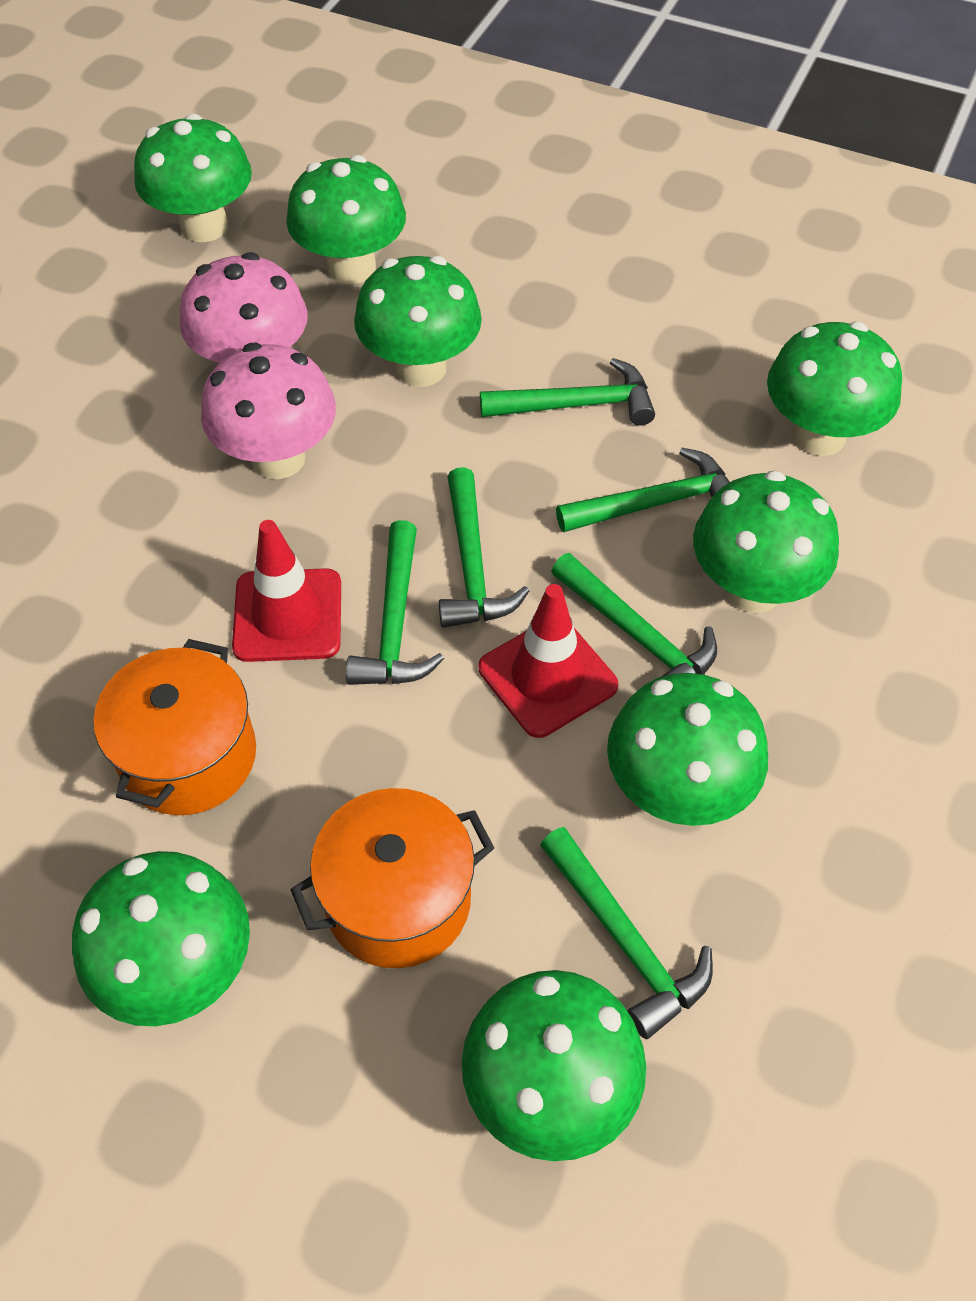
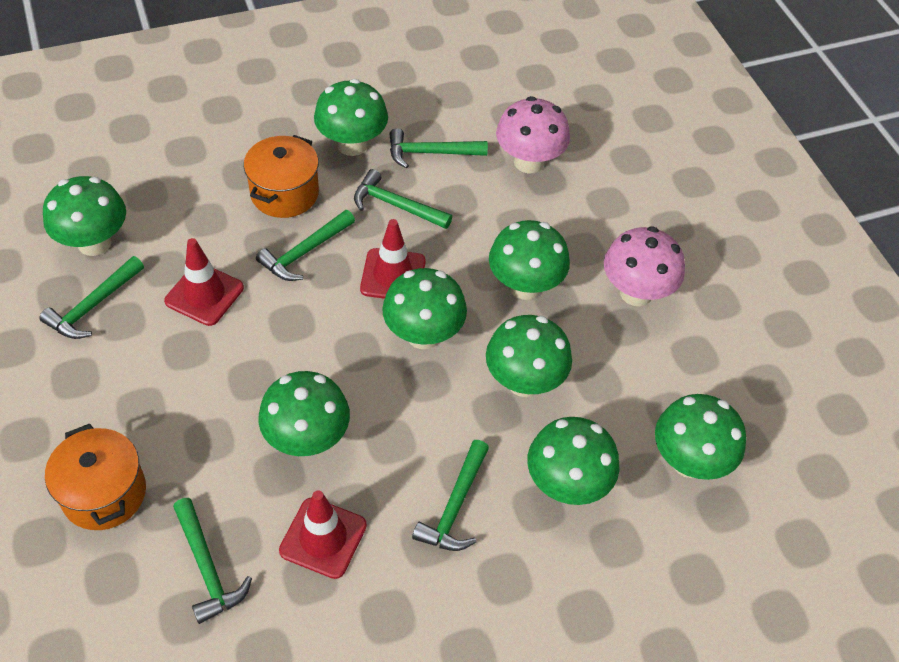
red traffic cone: [232,520,341,662] [479,584,618,738] = 2 -> [164,238,244,326] [279,491,367,579] [360,219,426,299] = 3

